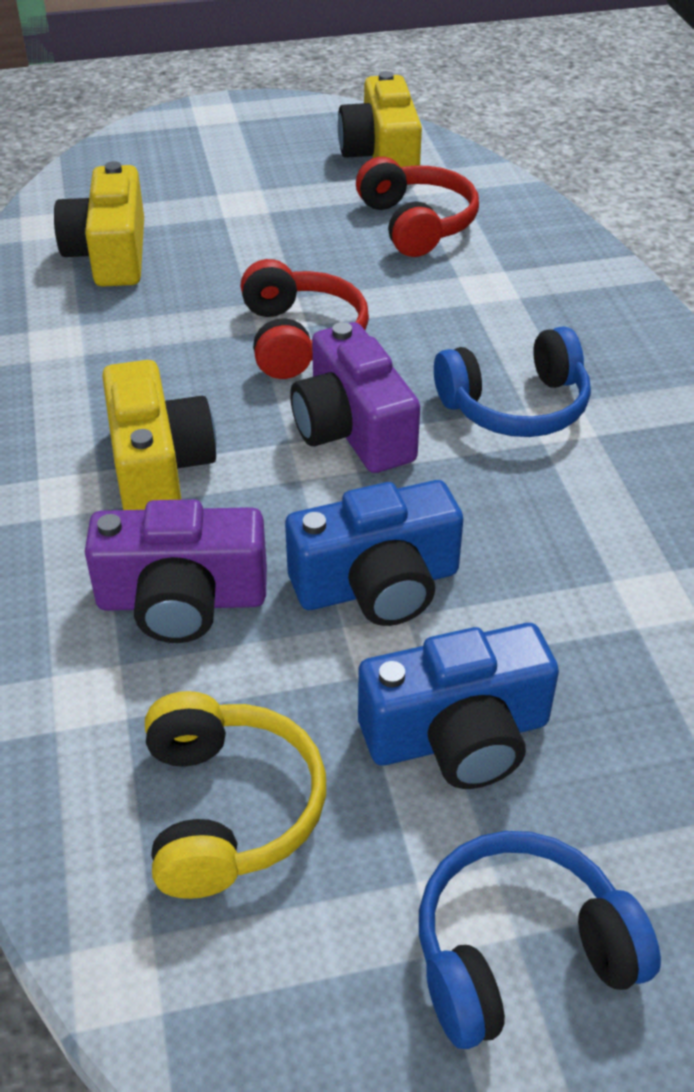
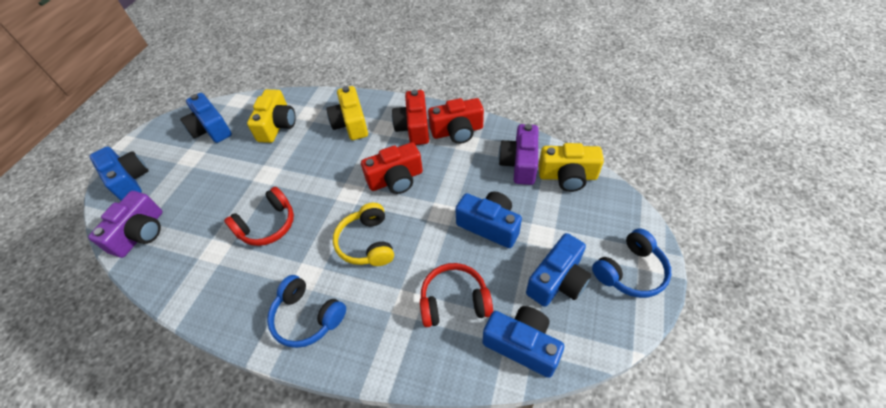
blue camera: [285,480,463,626] [358,623,559,789] = 2 -> [89,146,148,201] [180,93,232,143] [456,191,522,248] [482,306,564,378] [526,233,591,307] = 5
red camera: none = 0 -> [361,142,423,194] [392,90,429,145] [428,98,484,144] = 3

